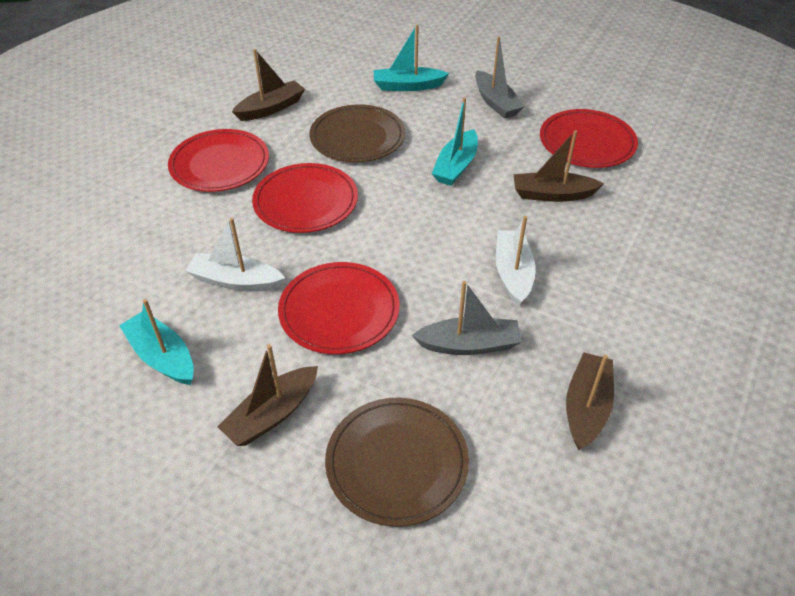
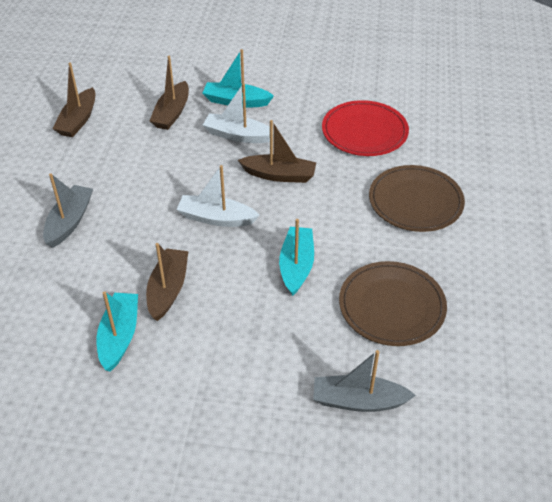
red plate: [168,129,269,192] [252,163,358,233] [278,262,400,354] [540,109,638,168] = 4 -> [322,100,409,156] = 1

